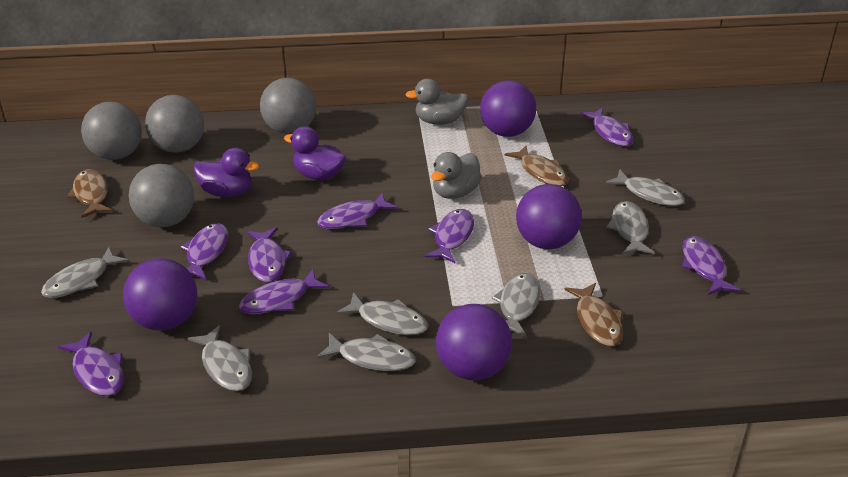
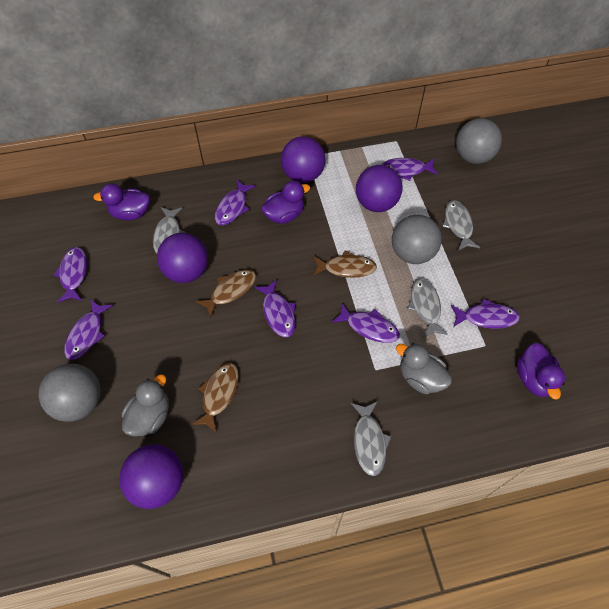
grey ball: [81,102,142,160] [129,164,194,227] [145,95,204,153] [260,78,316,134] = 4 -> [38,364,101,422] [392,215,442,264] [456,118,502,164] = 3
grey fish: [41,247,129,298] [187,325,252,391] [317,333,416,371] [337,292,428,335] [492,273,541,337] [605,169,685,206] [606,201,655,254] = 7 -> [153,207,186,253] [351,401,391,476] [408,278,448,338] [442,200,480,250] = 4
purple duck: [193,148,259,197] [284,126,346,181] = 2 -> [93,184,150,220] [261,181,310,224] [517,343,565,400] = 3
purple fish: [58,332,124,396] [181,223,228,280] [239,269,329,314] [246,227,292,283] [317,193,398,229] [425,209,474,263] [580,108,633,146] [682,236,740,295] = 8 -> [53,247,87,303] [64,299,113,360] [215,179,256,225] [254,280,296,337] [331,302,400,343] [381,158,438,181] [451,299,520,329] = 7

